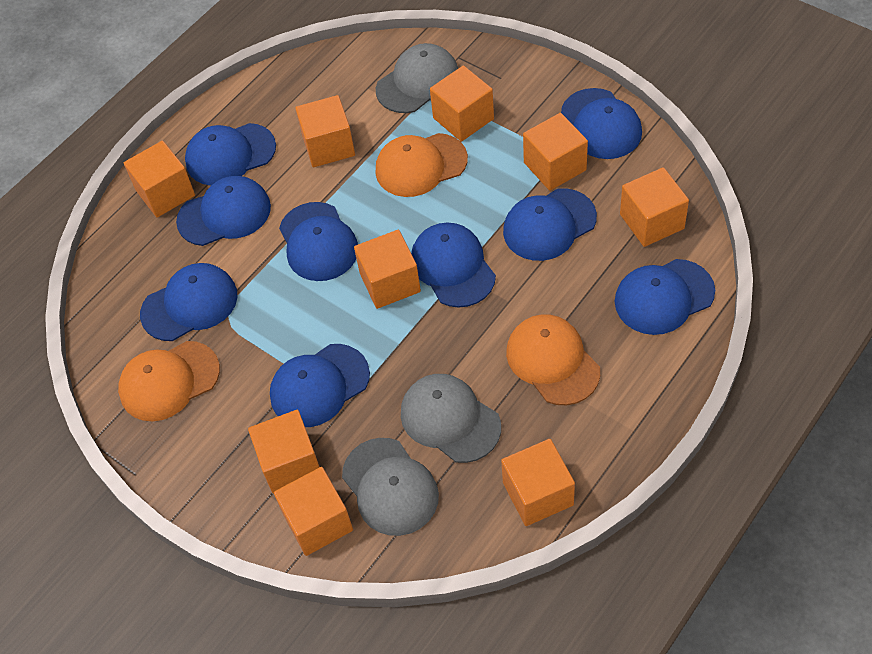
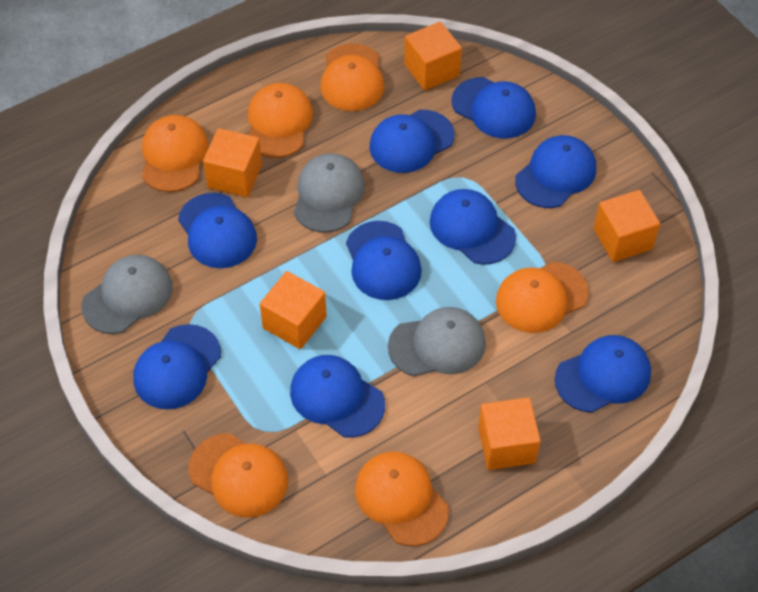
orange cap: [118,341,220,421] [376,133,468,197] [506,314,600,405] = 3 -> [142,115,208,192] [189,433,288,518] [248,83,313,158] [320,43,384,111] [355,452,449,546] [496,262,589,333] = 6
orange cube: [124,141,195,218] [248,410,320,494] [274,467,353,556] [295,95,355,167] [354,230,421,309] [430,66,494,142] [501,439,575,526] [523,113,588,191] [620,167,689,247] = 9 -> [203,128,262,197] [260,271,327,349] [404,21,462,91] [478,397,541,470] [594,190,660,262] = 5

